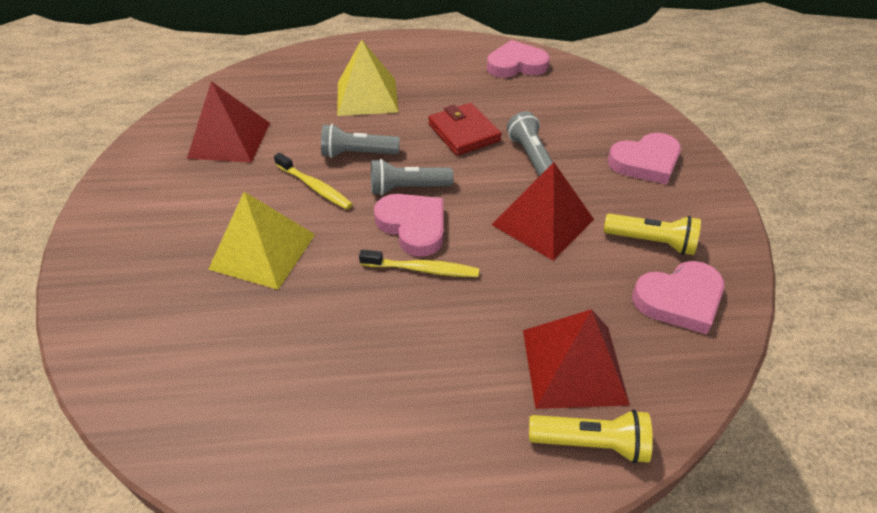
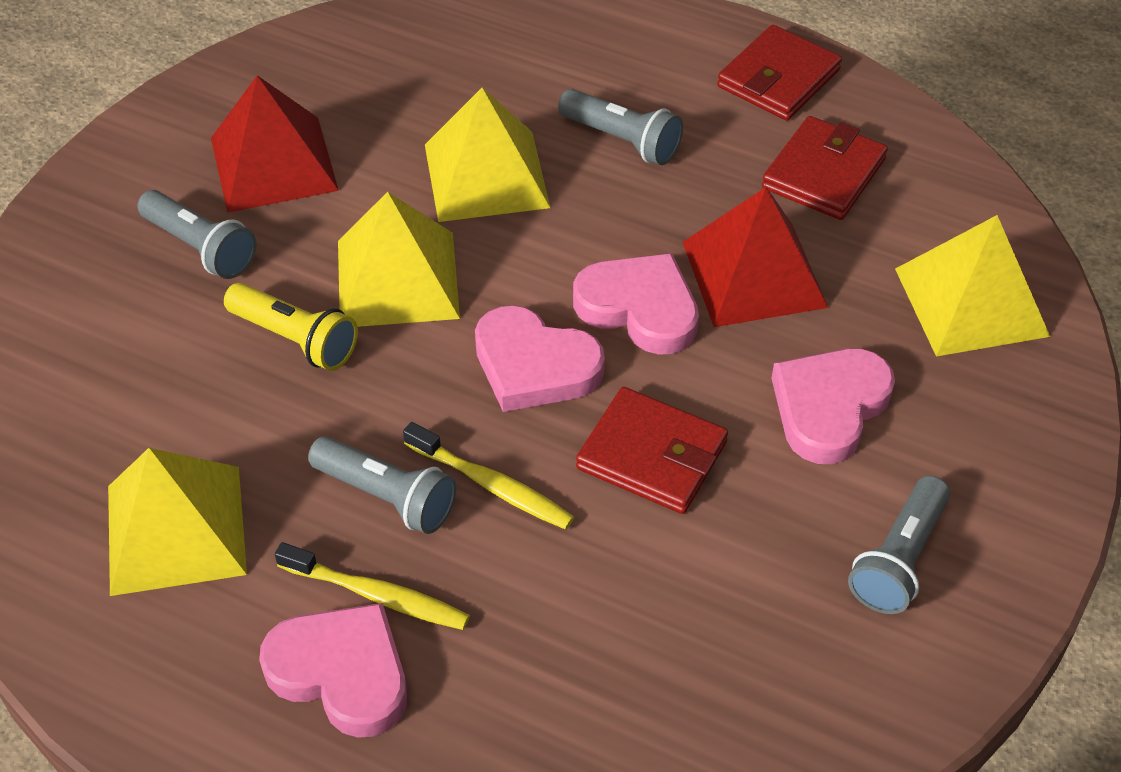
grey flashlight: [321,124,400,158] [371,159,454,195] [507,111,553,176] = 3 -> [138,190,257,279] [308,436,456,534] [558,89,683,165] [848,476,950,614] = 4
red pyramid: [187,81,270,163] [492,162,594,261] [523,309,630,409] = 3 -> [211,75,339,213] [682,187,828,327] = 2
red wallet: [428,103,502,156] = 1 -> [576,387,728,514] [717,25,842,121] [762,116,888,220] = 3
yellow flashlight: [529,409,653,464] [604,214,701,255] = 2 -> [224,283,358,371] = 1
yellow pyramid: [208,192,315,290] [337,39,399,116] = 2 -> [108,448,247,596] [338,192,460,327] [425,87,550,222] [895,215,1050,357] = 4

